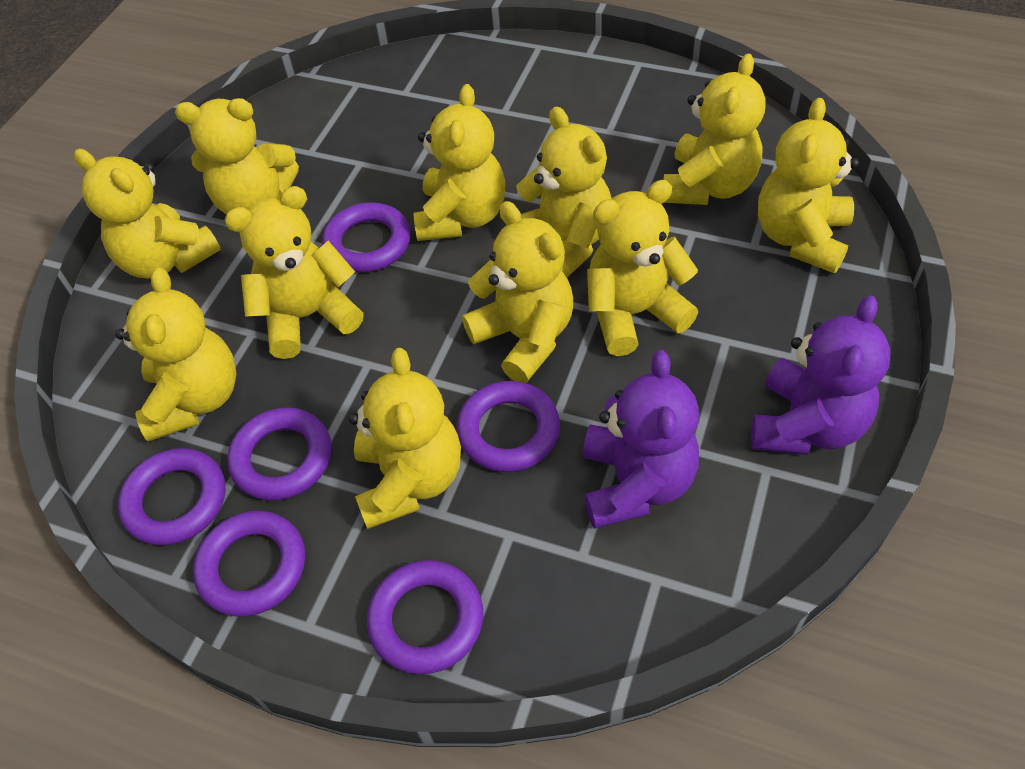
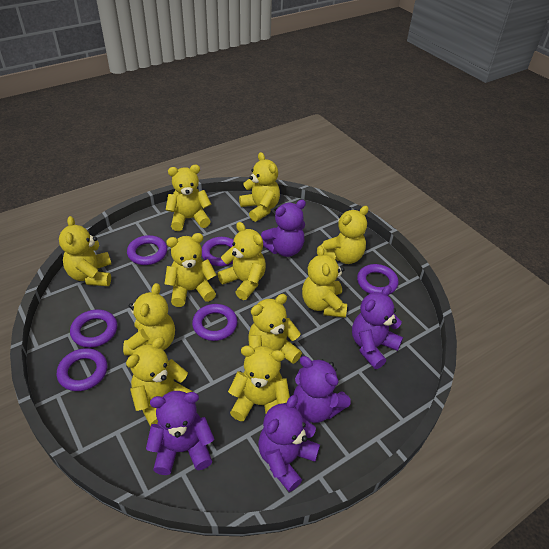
purple teddy bear: [583,350,699,529] [751,295,891,455] = 2 -> [146,391,214,475] [258,395,320,492] [261,200,306,257] [293,356,351,423] [352,285,403,369] = 5

